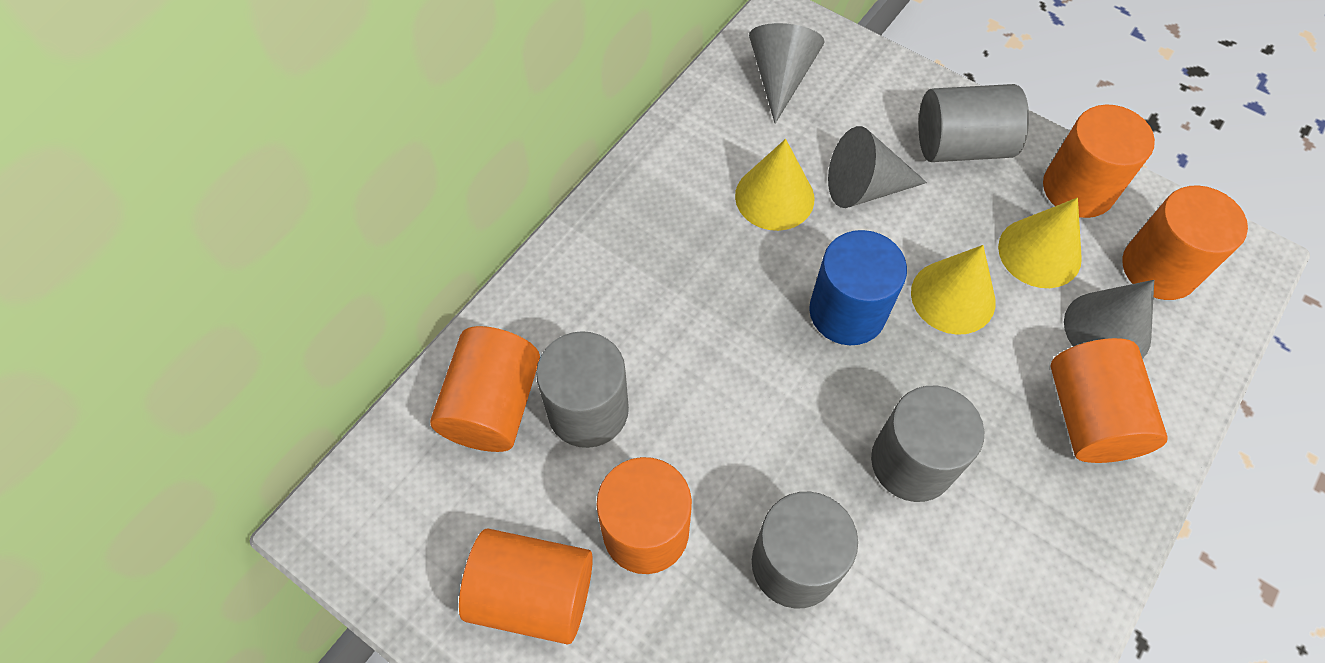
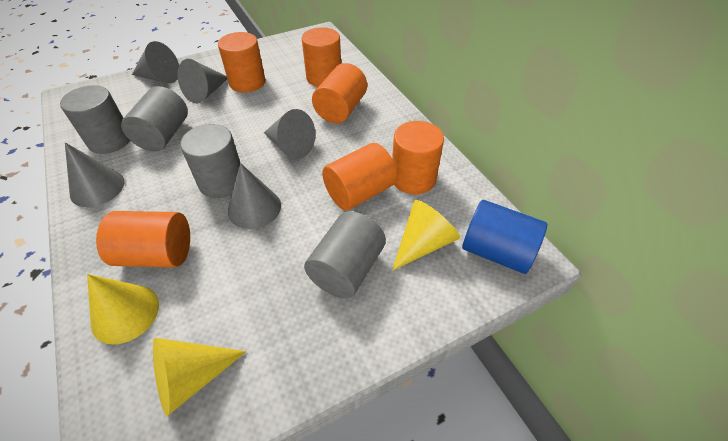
grey cone: [749,23,825,124] [828,126,927,208] [1064,280,1154,359] = 3 -> [65,143,125,207] [132,41,179,83] [177,59,227,104] [228,163,281,229] [264,109,315,159] = 5

